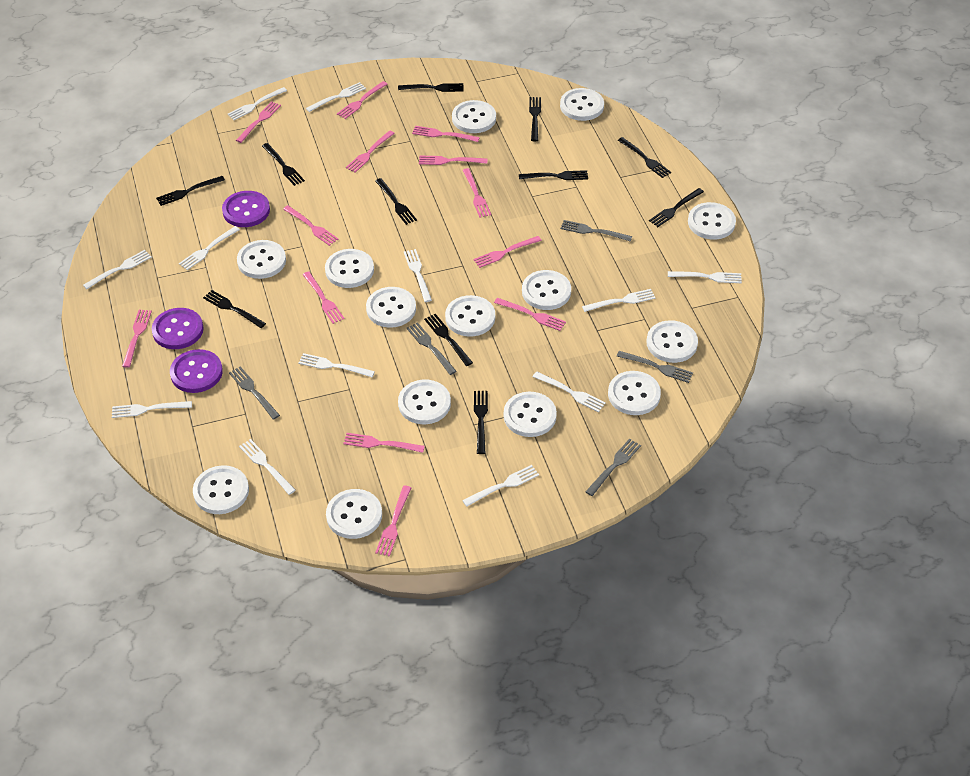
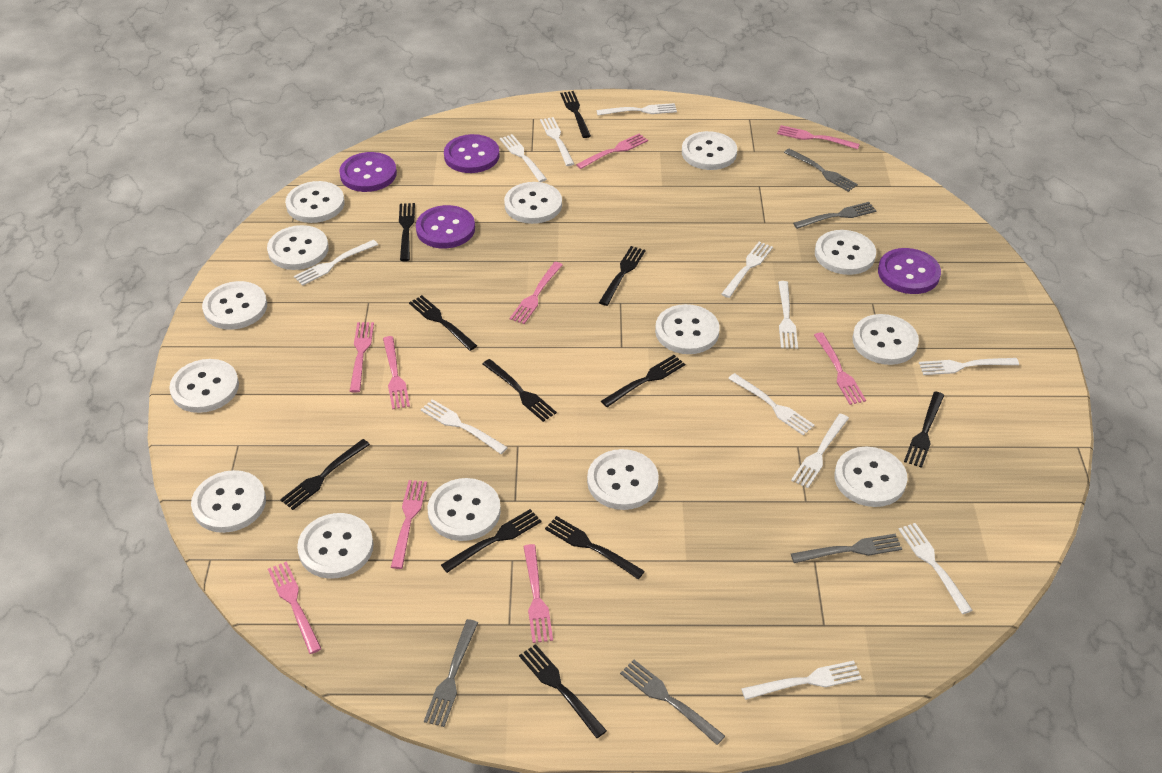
pink fork: [122,310,152,368] [236,101,281,143] [283,205,338,246] [303,272,345,324] [337,81,387,119] [343,433,425,453] [346,130,395,173] [375,485,411,557] [412,126,480,142] [419,155,487,165] [463,168,491,218] [473,236,541,268] [494,298,566,331] = 13 -> [268,561,322,654] [350,322,374,393] [383,336,410,410] [391,480,427,569] [510,262,562,324] [523,544,553,643] [576,134,648,169] [777,125,860,149] [814,332,866,405] = 9
purple button: [152,308,203,349] [170,349,223,393] [222,191,270,227] = 3 -> [339,152,397,192] [416,205,475,248] [444,134,500,173] [878,248,941,294] = 4

